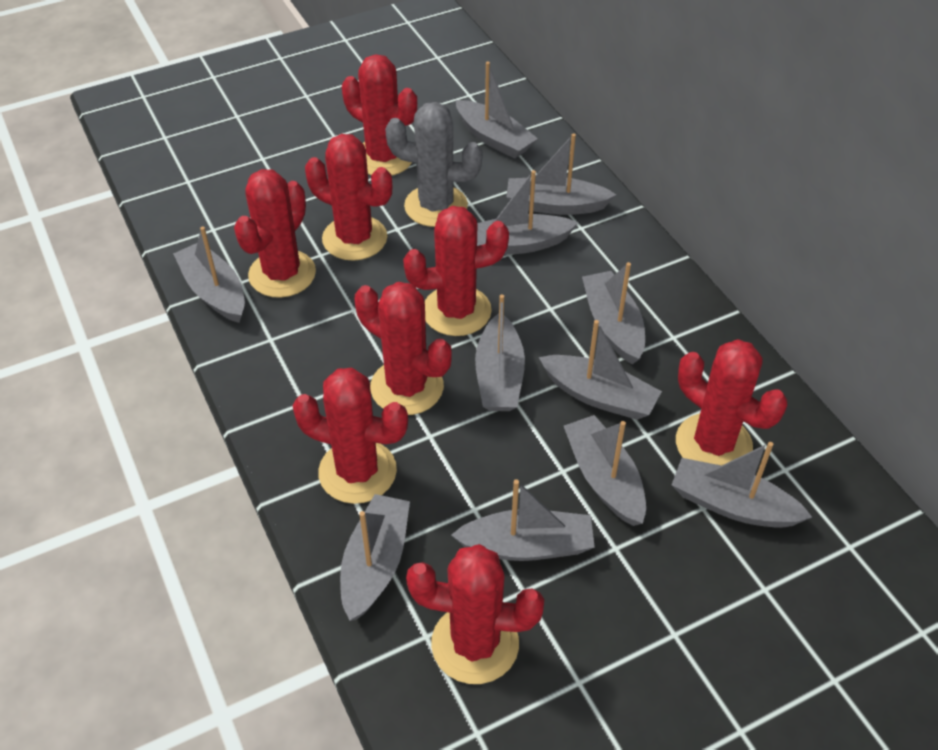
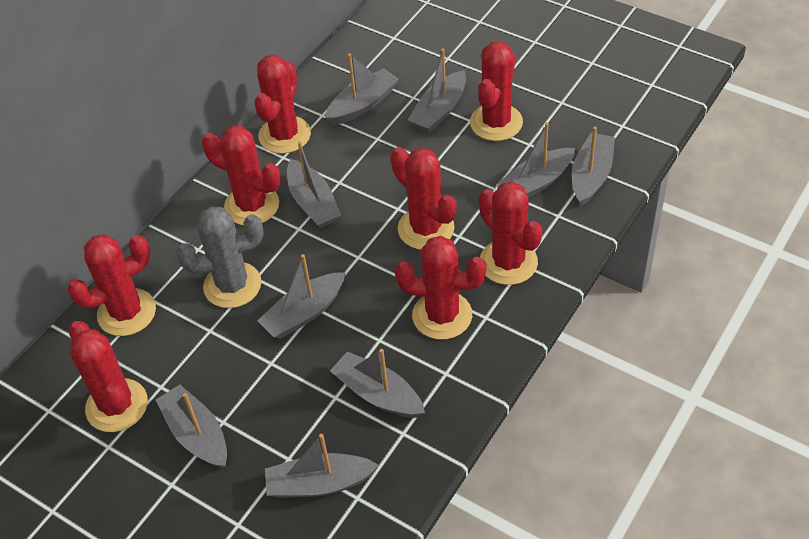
grey boat: [173,226,245,323] [340,494,410,621] [451,479,595,561] [456,62,538,159] [475,295,525,411] [477,170,578,255] [507,133,616,215] [539,320,662,420] [564,415,646,526] [582,262,645,364] [672,442,812,528] = 11 -> [156,384,227,468] [257,254,346,339] [265,434,379,498] [287,141,341,228] [325,53,399,125] [330,349,425,418] [408,48,466,133] [495,122,575,198] [572,127,615,206] = 9

